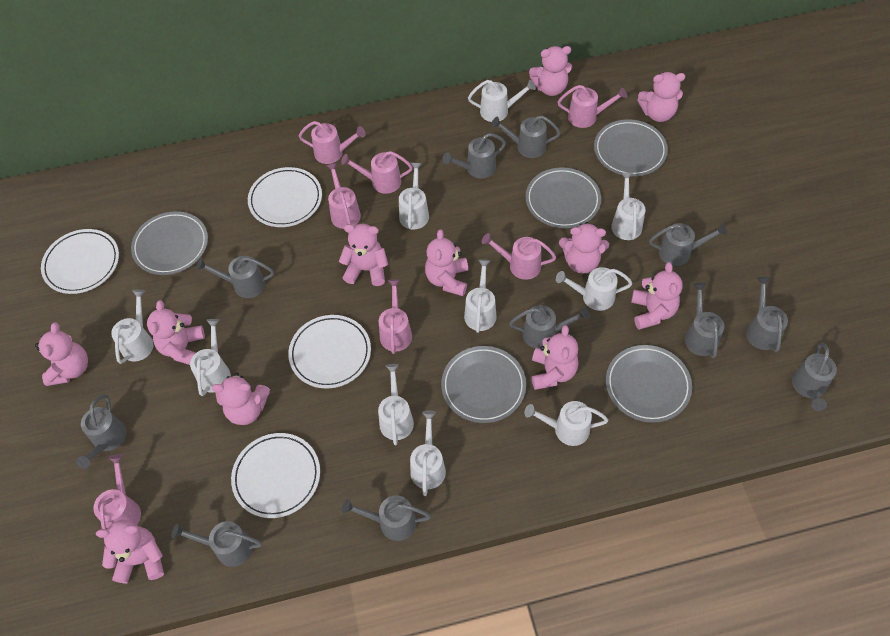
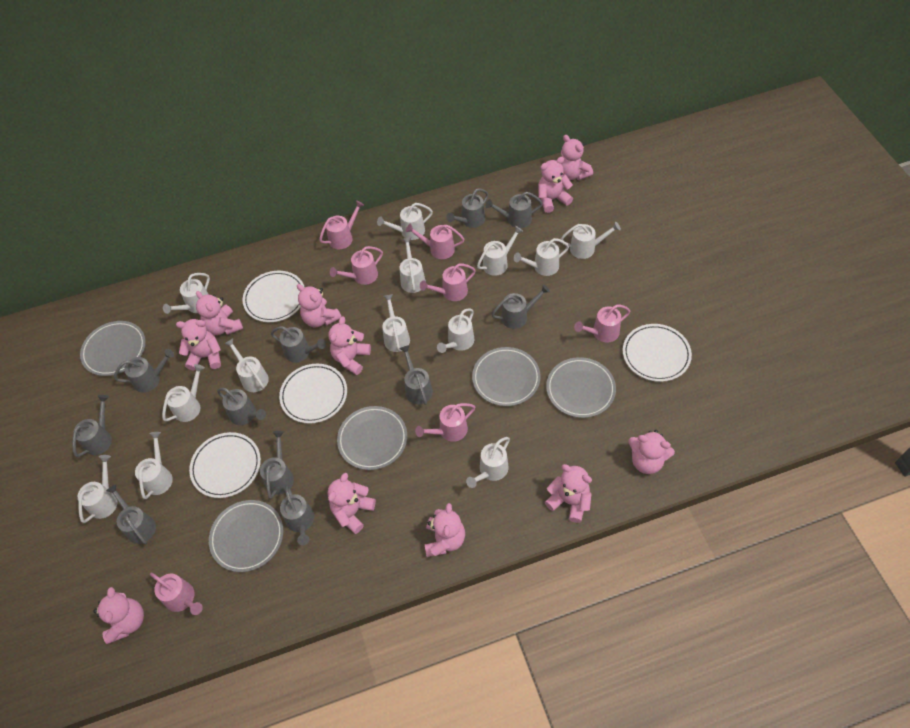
white watering can: [111,290,154,364] [190,319,231,396] [378,364,414,445] [399,163,429,229] [410,410,446,496] [464,259,496,333] [468,80,536,122] [524,401,608,446] [556,267,633,311] [611,172,645,240] = 10 -> [78,455,118,523] [135,432,173,499] [162,364,205,422] [163,273,210,314] [224,338,269,392] [377,203,433,240] [382,294,410,352] [400,237,426,293] [437,308,474,353] [466,437,510,488] [477,226,523,276] [514,238,569,276] [561,222,621,259] = 13

